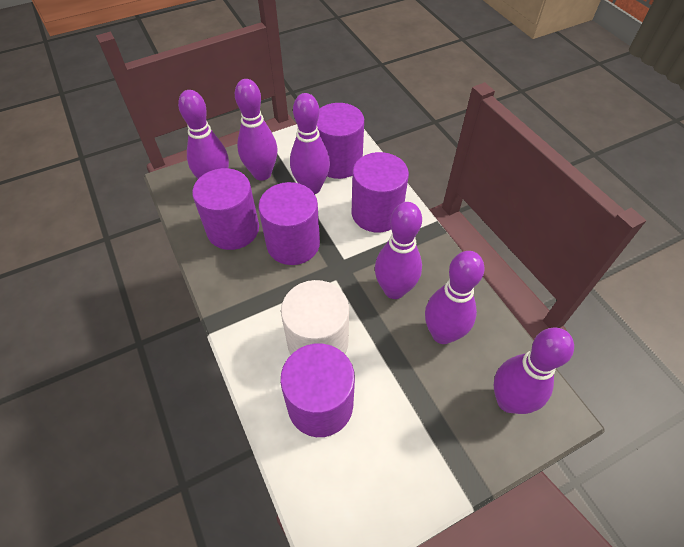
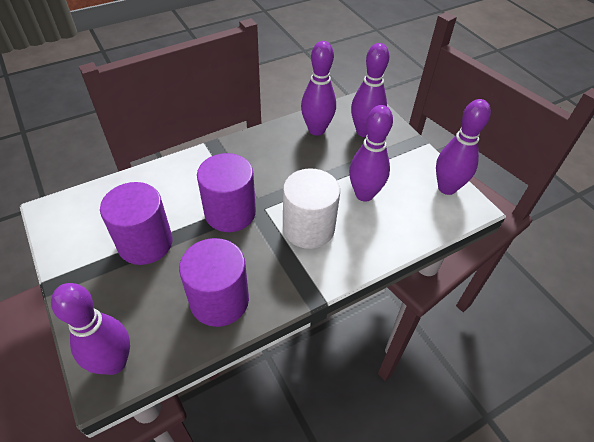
purple bowling pin: [178,90,229,179] [235,79,278,181] [290,93,330,194] [375,202,422,299] [425,251,485,344] [494,328,574,414] = 6 -> [51,283,130,375] [301,41,336,136] [349,105,393,202] [351,43,389,137] [436,99,491,195] = 5
purple cylinder: [192,168,259,250] [258,182,320,265] [280,343,355,437] [317,103,364,179] [352,152,409,232] = 5 -> [100,182,173,265] [179,238,249,327] [197,153,256,232] = 3

